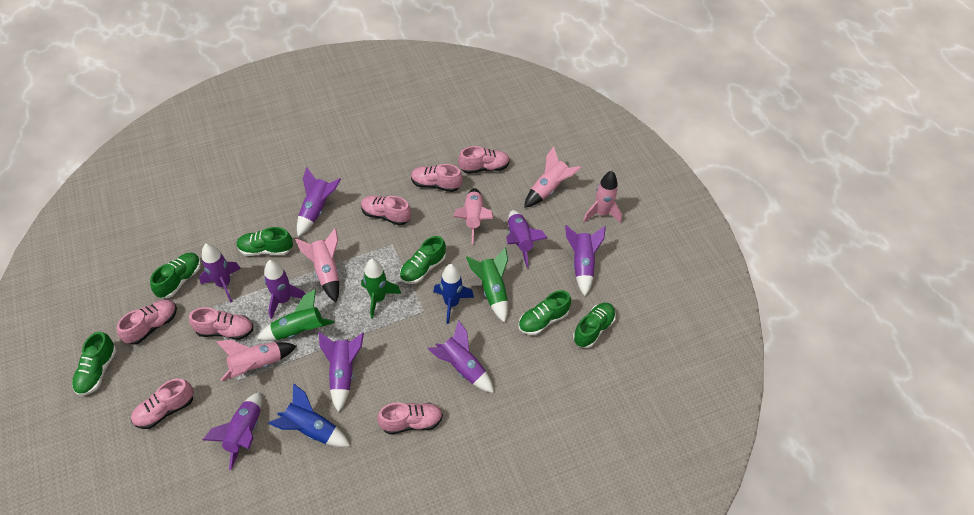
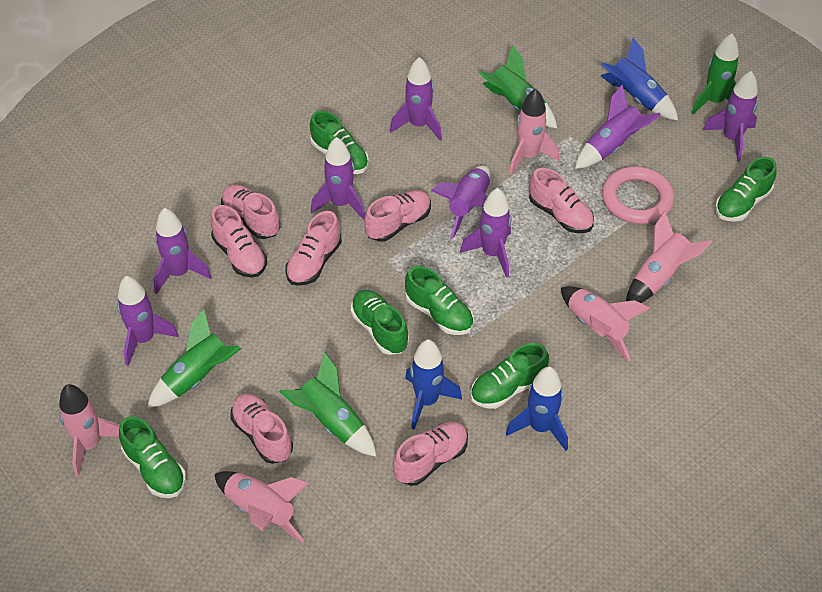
blue rocket: [268,383,350,447] [433,264,474,324] = 2 -> [405,340,462,430] [506,367,568,451] [601,38,678,120] = 3
green rocket: [257,289,335,341] [361,259,401,319] [466,247,508,323] = 3 -> [147,309,241,408] [279,352,376,457] [478,45,557,128] [691,33,739,114] = 4
pink ring: none = 0 -> [602,166,674,224] = 1

